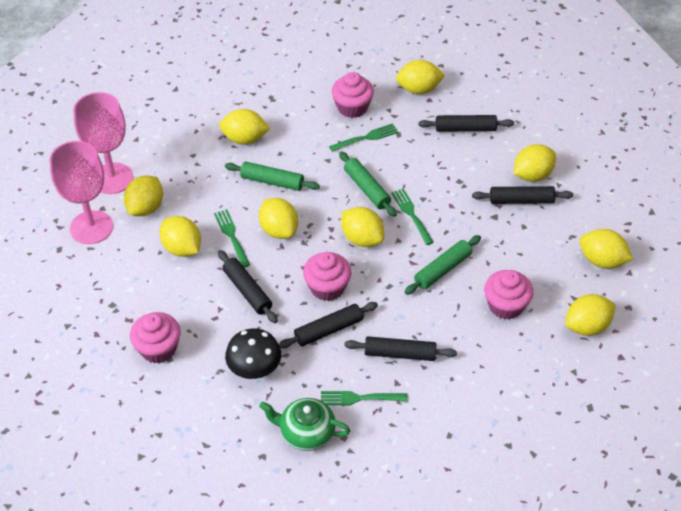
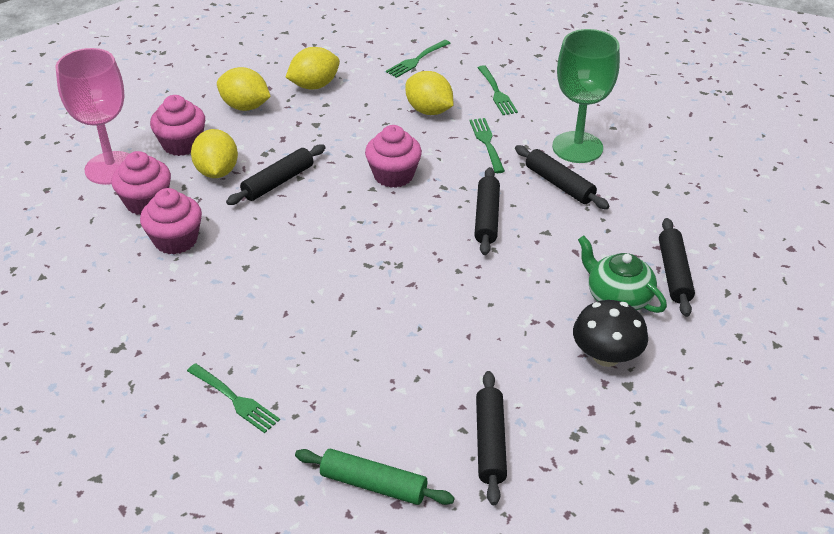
green goblet: none = 0 -> [552,29,620,163] = 1
green rolling pin: [225,161,320,191] [339,151,397,217] [405,235,481,295] = 3 -> [295,449,455,505] = 1
pink goblet: [50,141,113,244] [73,92,133,194] = 2 -> [55,48,129,185] = 1
yellow lemon: [124,176,163,216] [160,216,201,257] [219,109,270,145] [259,198,298,239] [342,207,384,247] [396,60,445,94] [514,144,556,182] [565,294,616,336] [579,229,633,269] = 9 -> [191,129,238,178] [217,67,271,111] [286,47,340,90] [405,71,453,115] = 4

